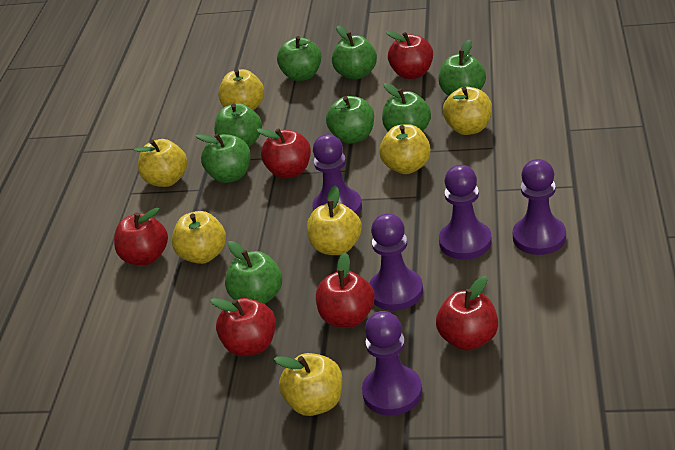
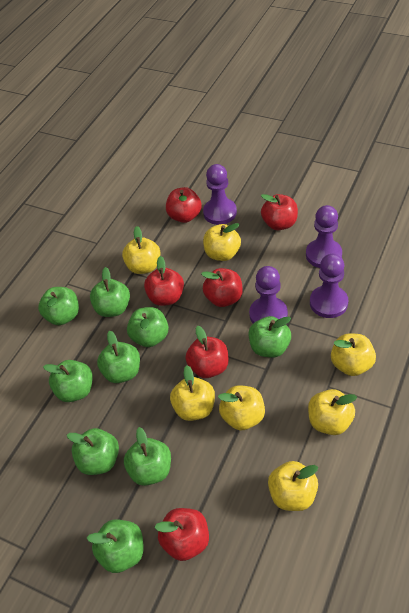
green apple: [196,133,250,183] [214,103,262,147] [225,241,282,304] [277,36,321,81] [326,96,374,144] [332,26,377,80] [382,83,431,132] [439,40,486,96] = 8 -> [38,287,79,325] [43,360,93,402] [67,428,119,475] [86,520,144,573] [90,267,130,317] [97,331,140,383] [124,427,171,486] [127,307,169,347] [249,316,291,358] = 9
purple pawn: [312,134,362,215] [362,311,422,416] [369,213,423,311] [439,165,492,260] [512,159,566,255] = 5 -> [203,164,237,225] [249,266,288,323] [306,205,342,268] [310,254,349,318] = 4

